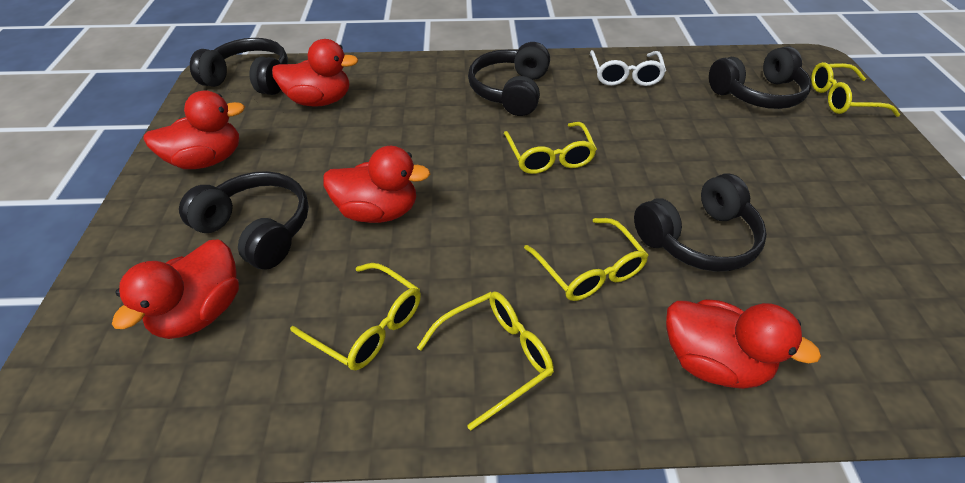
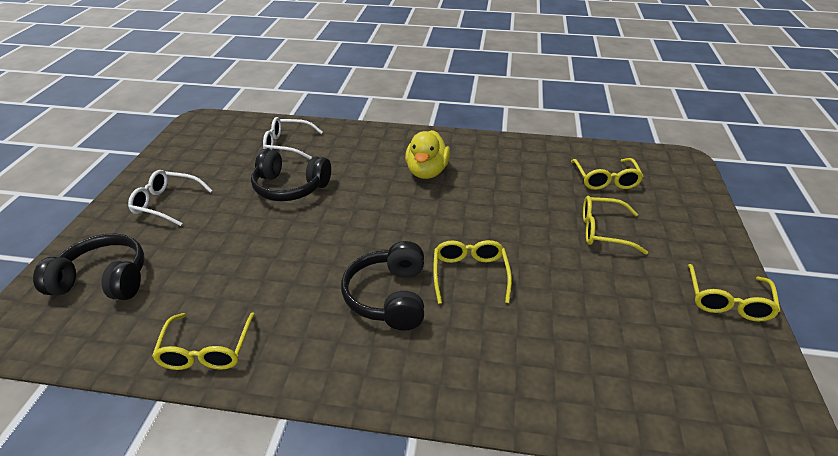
black headphones: [179,171,309,270] [190,38,288,95] [468,42,550,116] [634,173,767,272] [709,46,812,109] = 5 -> [33,234,145,300] [251,149,331,201] [341,241,424,330] = 3
red duck: [112,240,239,339] [143,90,245,169] [272,39,358,107] [323,146,430,223] [666,299,821,389] = 5 -> none = 0
white glasses: [590,50,666,86] = 1 -> [128,170,213,226] [263,117,323,159] = 2
yellow duck: none = 0 -> [405,130,450,179] = 1

